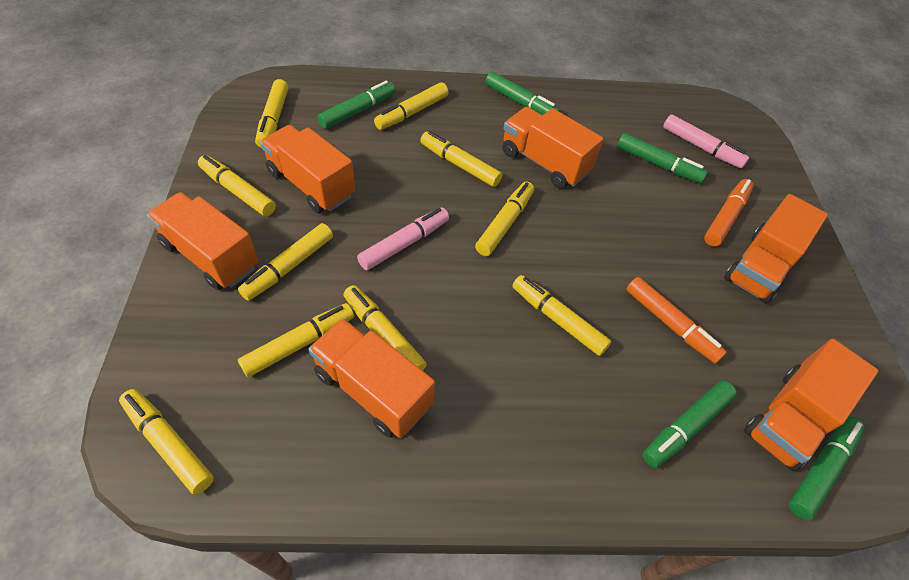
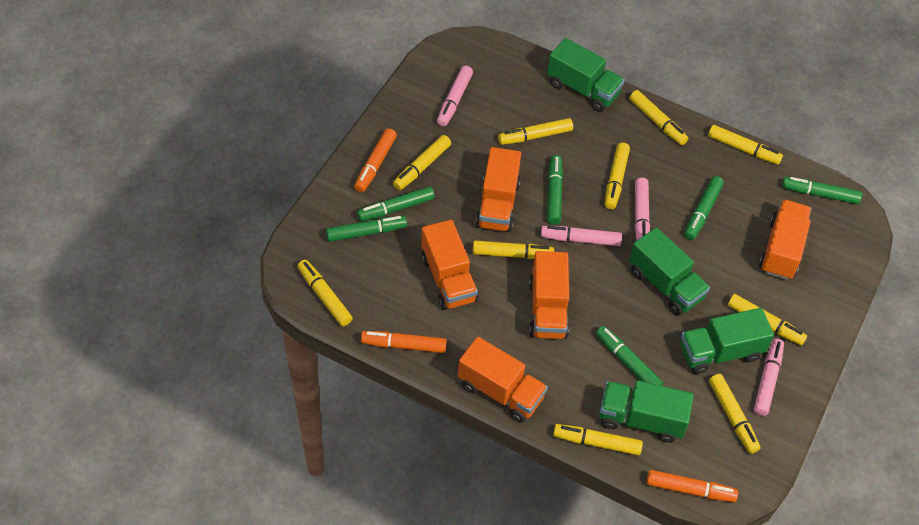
green marker: [317,80,396,129] [485,72,560,115] [617,133,708,183] [642,381,737,468] [789,417,864,520] = 5 -> [326,216,407,242] [357,186,435,222] [547,155,563,225] [596,326,663,386] [684,176,724,240] [782,177,862,204] = 6
green truck: none = 0 -> [547,38,625,112] [599,380,694,443] [629,227,710,316] [680,308,774,374] = 4
orange marker: [626,277,727,363] [704,179,754,247] = 2 -> [354,128,397,192] [361,331,447,353] [646,470,738,502] = 3
orange truck: [147,192,259,290] [260,125,355,213] [308,318,435,438] [502,107,603,188] [724,194,828,303] [744,339,878,471] = 6 -> [421,220,478,310] [458,337,548,423] [476,147,521,232] [529,251,569,339] [759,199,811,280] = 5
pink marker: [357,207,449,271] [663,114,749,168] = 2 -> [437,66,473,126] [541,226,622,246] [635,178,650,241] [754,339,784,416] = 4

